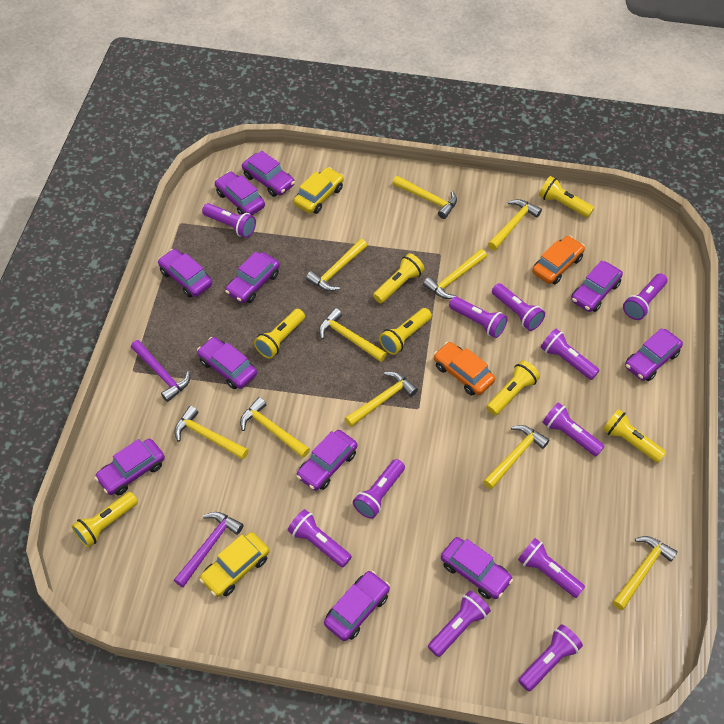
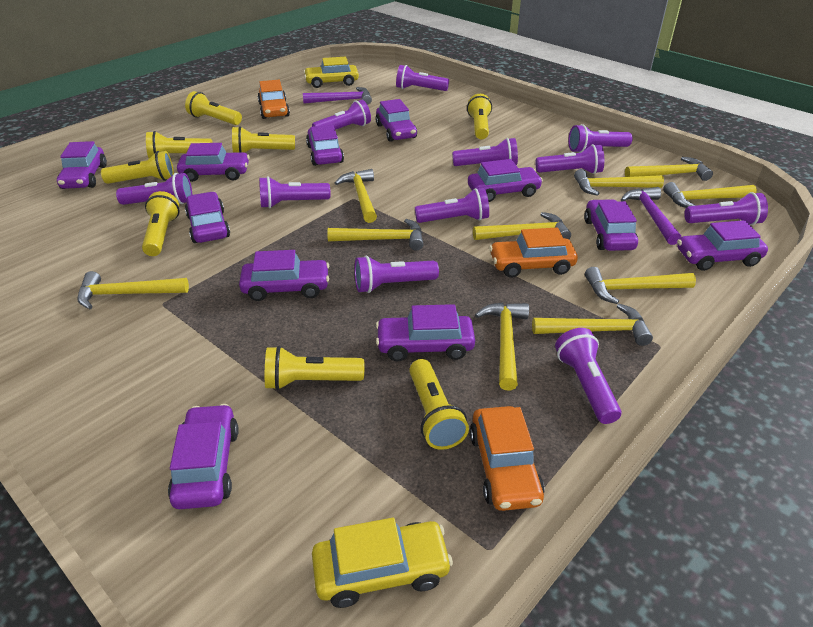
orange car: [433,342,495,396] [532,236,585,284] = 2 -> [258,80,290,119] [470,406,545,511] [489,228,578,278] = 3
yellow flashlight: [72,492,138,548] [254,309,305,359] [373,253,425,303] [379,308,432,355] [486,360,540,416] [539,176,594,218] [603,409,666,463] = 7 -> [101,151,174,184] [142,191,180,256] [146,131,213,158] [185,91,242,125] [232,126,295,153] [265,346,364,390] [409,359,469,450] [467,94,492,139] = 8

